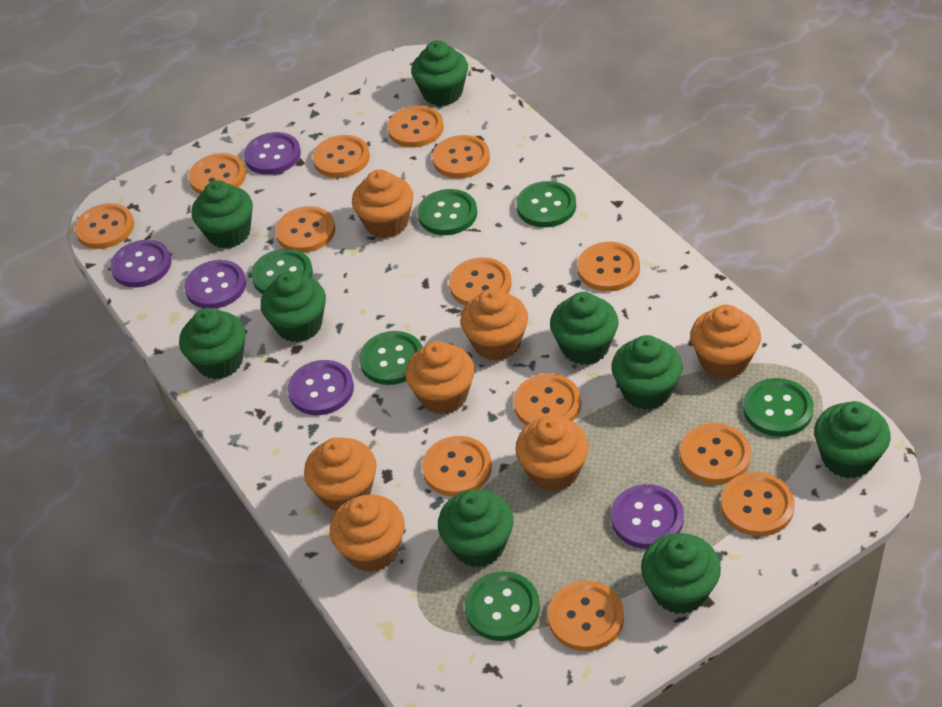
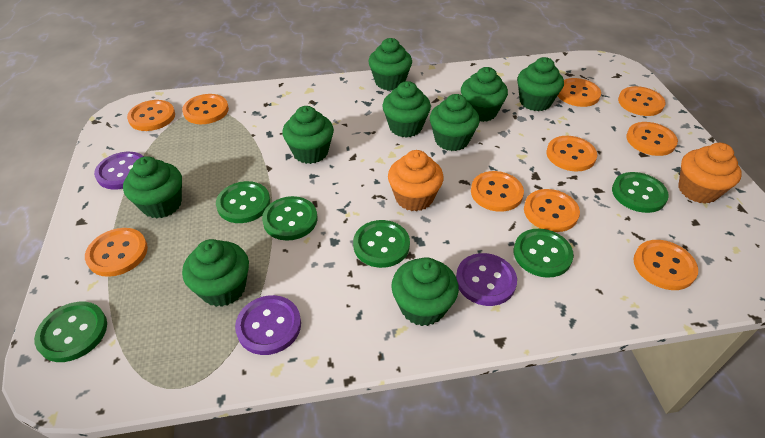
orange button: [75,203,134,249] [189,153,246,194] [275,206,335,253] [313,135,370,178] [387,106,444,147] [422,436,492,497] [432,135,490,179] [449,257,511,306] [513,374,581,426] [548,581,624,651] [577,242,640,292] [680,423,751,484] [721,472,795,536] = 13 -> [85,228,148,277] [127,100,175,131] [182,94,229,124] [471,171,524,212] [524,189,580,232] [546,136,597,171] [558,78,601,107] [618,86,665,116] [626,122,678,156] [633,240,698,290] = 10
orange cupcake: [304,438,377,511] [330,495,405,572] [352,169,413,238] [405,341,475,414] [461,288,528,361] [515,416,589,492] [690,305,761,379] = 7 -> [388,150,444,212] [678,143,742,204] = 2
purple button: [110,240,171,288] [184,260,246,309] [244,132,301,175] [288,360,354,415] [611,484,684,549] = 5 -> [94,152,144,189] [235,295,301,355] [456,253,517,306] = 3

